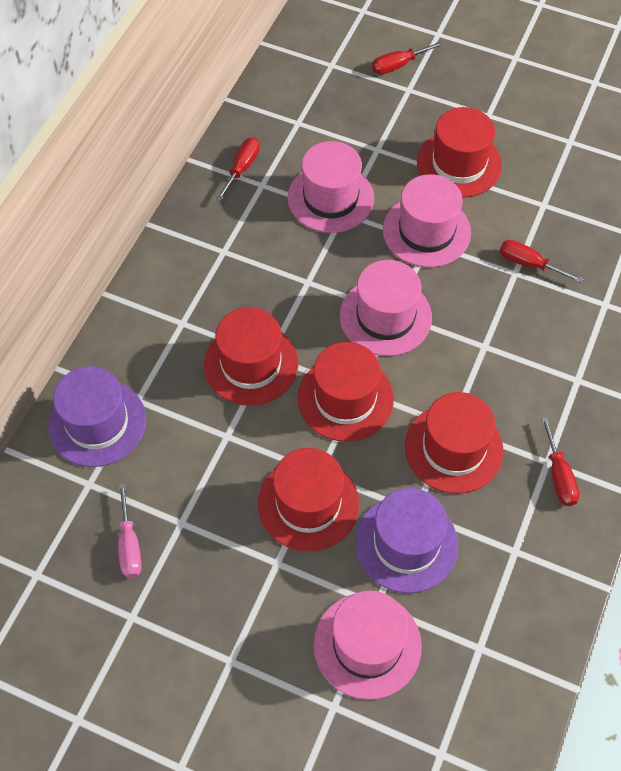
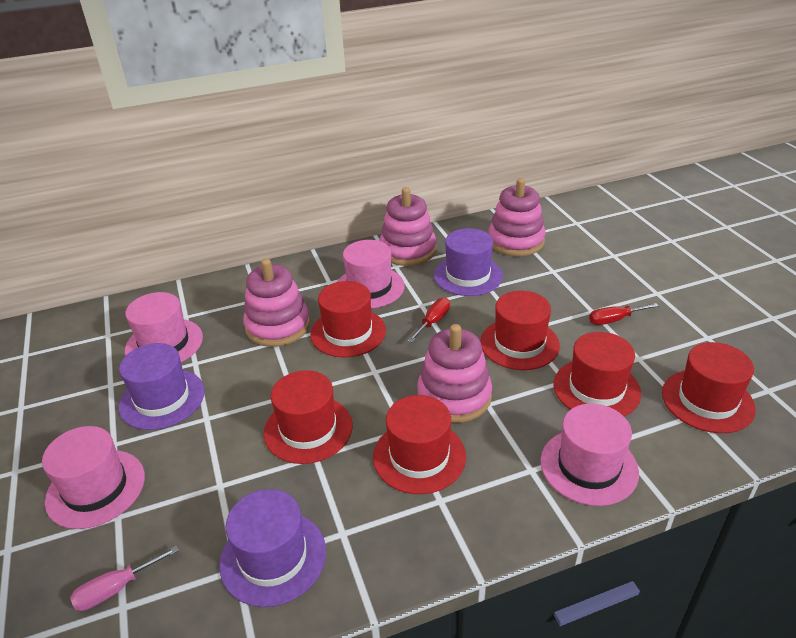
pink stacking toy: none = 0 -> [243,259,310,347] [380,187,436,266] [417,324,492,423] [489,178,546,256] = 4
purple hat: [48,366,146,467] [355,488,458,593] = 2 -> [119,343,205,430] [219,489,326,607] [434,228,503,296] = 3
red hat: [204,307,298,406] [258,448,359,552] [297,342,394,442] [405,392,504,494] [417,107,502,198] = 5 -> [264,370,353,464] [310,281,386,358] [373,395,466,494] [480,291,560,370] [553,332,641,416] [662,342,756,433] = 6
red screwdriver: [216,137,260,202] [372,41,443,74] [500,240,584,283] [541,417,579,506] = 4 -> [408,298,450,342] [589,303,659,325] = 2

